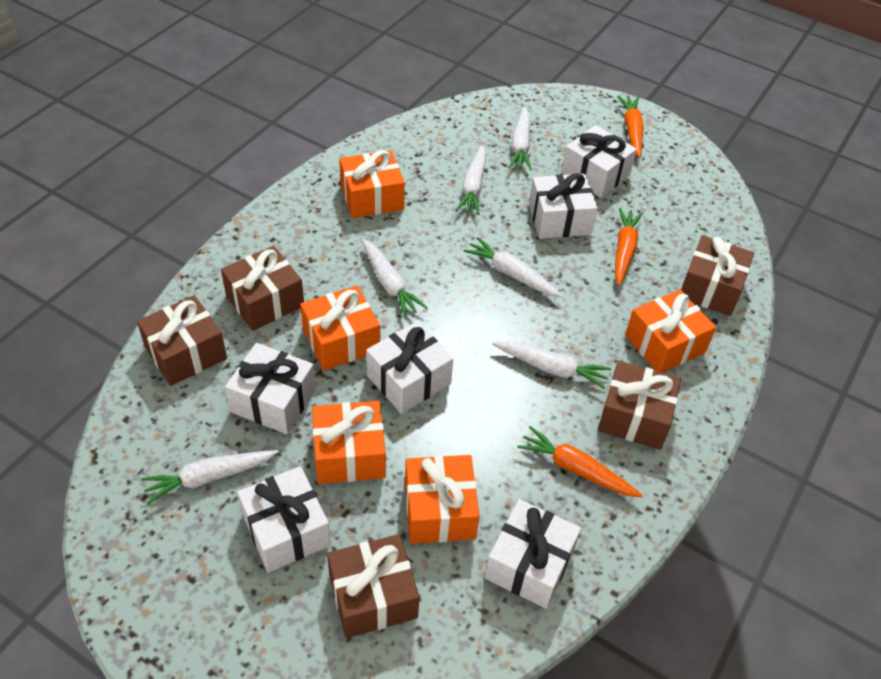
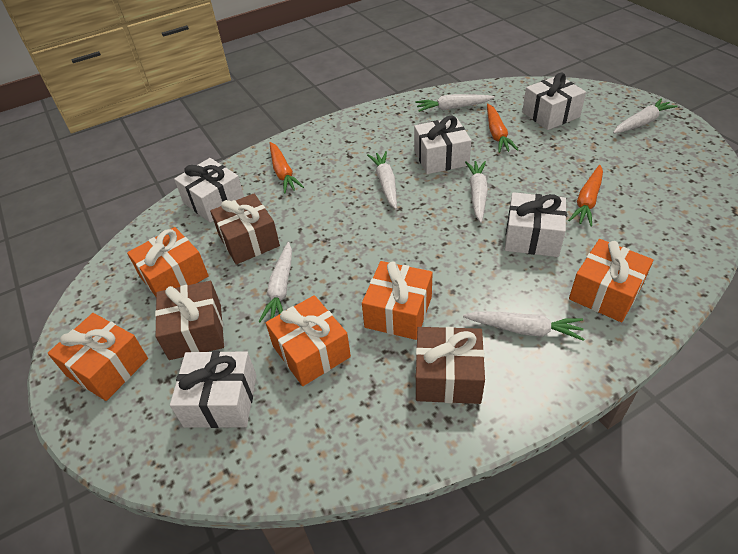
brown gift: [137,295,227,386] [221,246,304,331] [327,534,419,638] [598,361,681,449] [681,235,754,316] = 5 -> [155,281,224,360] [210,194,280,265] [416,327,485,404] = 3
white gift: [225,343,316,434] [237,466,331,573] [366,321,453,414] [485,499,581,609] [529,173,598,239] [561,125,637,198] = 6 -> [170,351,257,428] [174,158,244,223] [414,115,471,174] [505,192,567,257] [522,73,586,130] = 5

